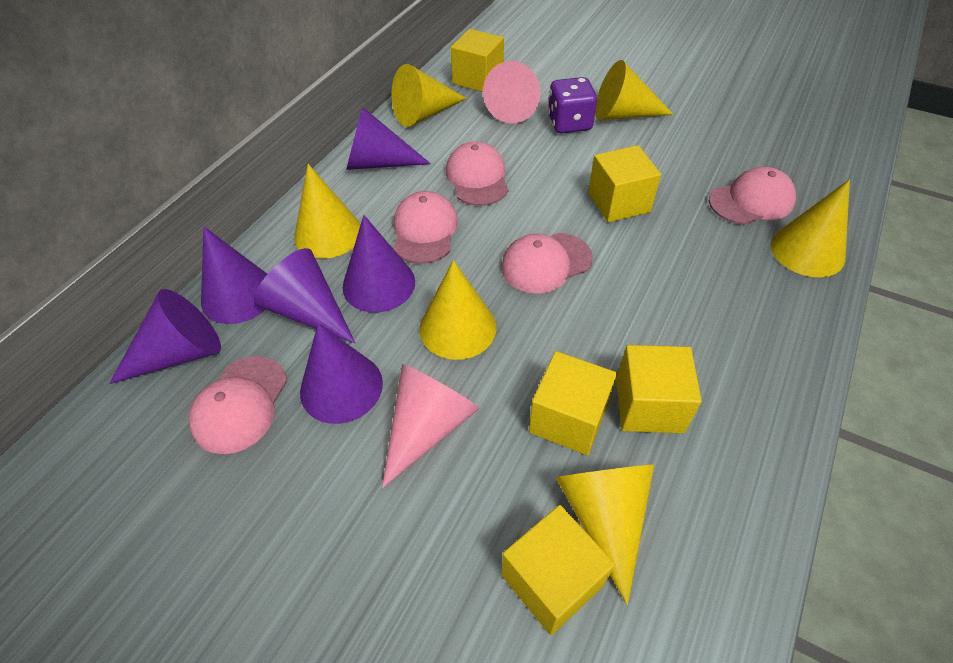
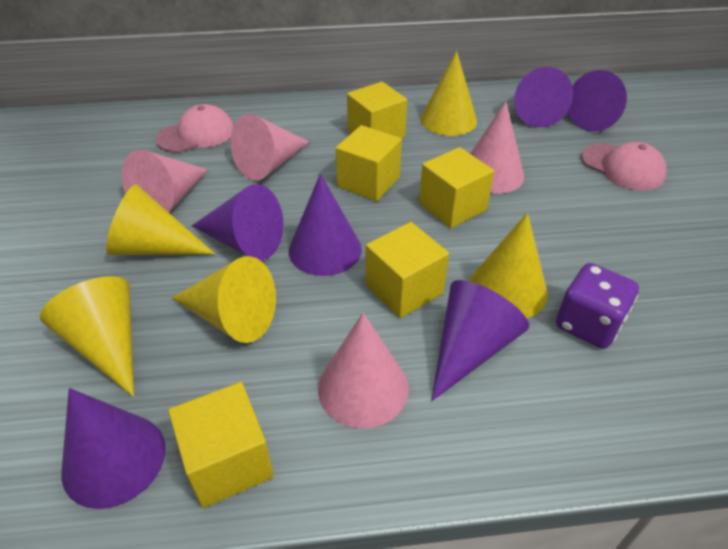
pink cap: [189,356,287,454] [394,191,458,264] [446,141,508,206] [501,233,593,294] [709,167,796,225] = 5 -> [156,104,234,153] [581,142,667,190] = 2
pink cone: [382,364,479,488] [483,61,541,124] = 2 -> [122,150,208,212] [231,114,309,181] [318,313,409,428] [470,101,524,194] = 4
yellow cone: [294,164,361,259] [392,64,467,127] [420,260,496,360] [556,465,654,605] [595,60,674,120] [771,179,850,277] = 6 -> [40,276,134,397] [106,184,215,255] [172,256,276,343] [420,51,477,136] [469,213,548,318] = 5

